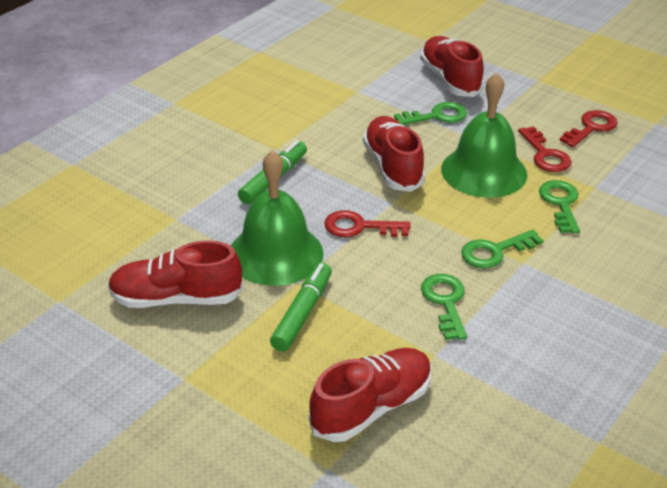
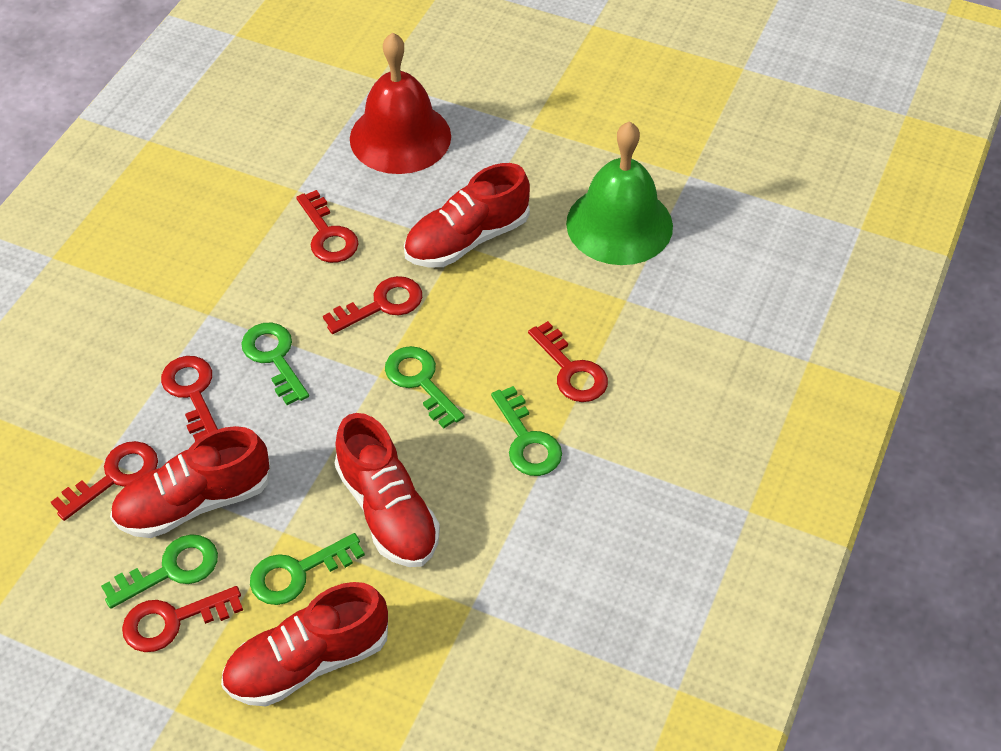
green bell: [231,150,323,286] [441,73,527,198] = 2 -> [566,121,673,265] = 1
green key: [394,102,467,125] [421,274,467,340] [461,230,544,268] [539,180,580,233] = 4 -> [101,534,218,609] [241,323,309,405] [250,533,365,605] [385,346,464,428] [491,386,562,476] = 5
green marker: [238,140,307,204] [270,263,332,352] = 2 -> none = 0
red bell: none = 0 -> [350,32,451,174] = 1
red key: [324,210,410,237] [518,126,572,172] [559,110,618,147] = 3 -> [51,441,158,521] [122,586,243,652] [161,356,218,441] [296,190,359,263] [323,276,422,334] [528,321,608,402] = 6

